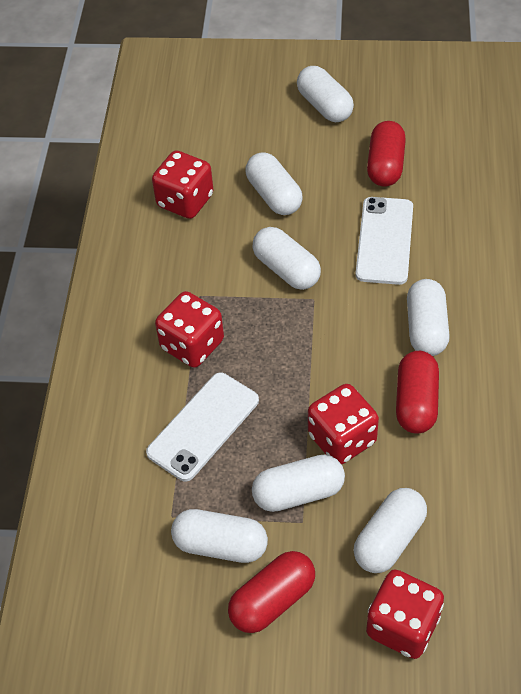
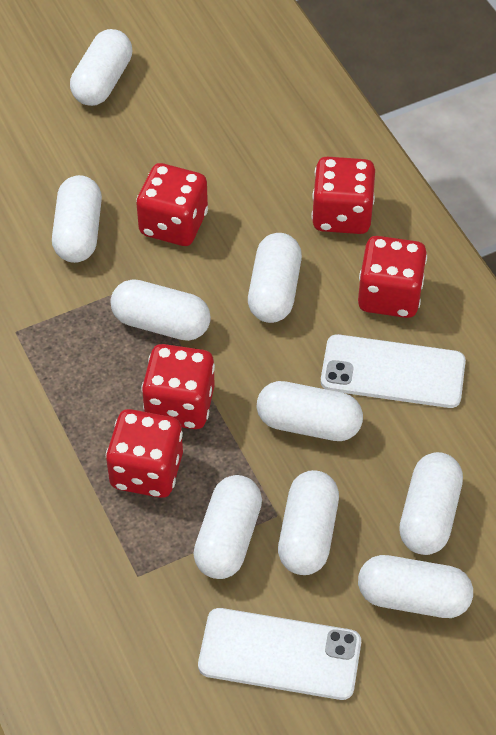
red capsule: [228,551,315,633] [367,121,406,187] [396,351,439,433] = 3 -> none = 0
red dice: [152,151,213,219] [155,291,224,368] [308,384,379,464] [366,570,444,659] = 4 -> [106,409,183,498] [136,163,208,246] [141,344,215,429] [311,157,375,234] [358,236,427,318] = 5
white capsule: [171,509,268,563] [245,152,303,215] [252,227,321,290] [252,455,345,512] [297,66,354,122] [353,488,427,573] [407,279,450,356] = 7 -> [52,175,102,263] [70,29,132,106] [111,279,211,341] [193,475,262,579] [248,233,302,323] [257,381,363,441] [278,470,339,575] [358,555,473,618] [399,452,463,555] = 9

